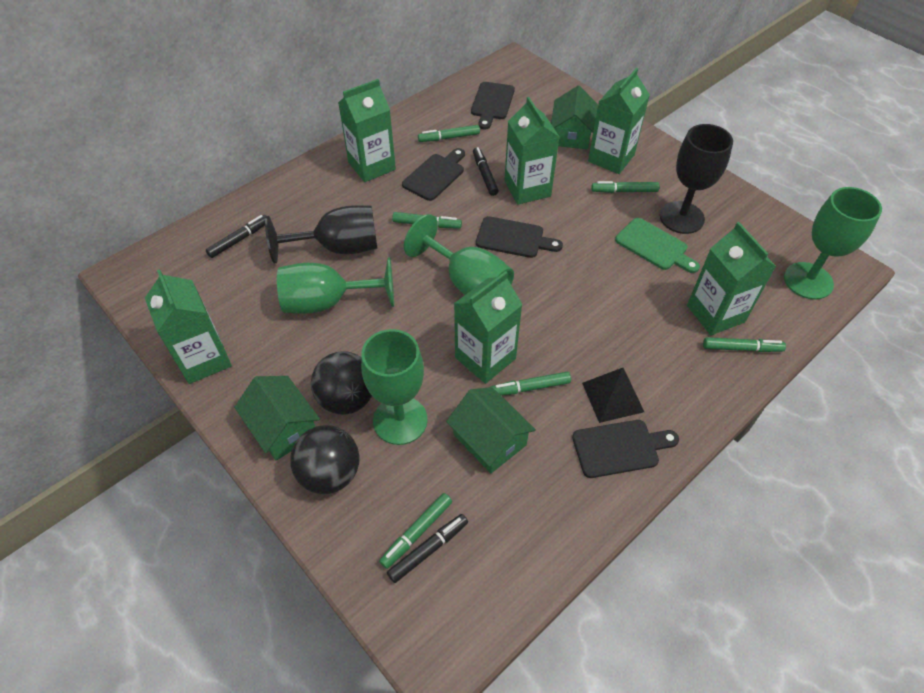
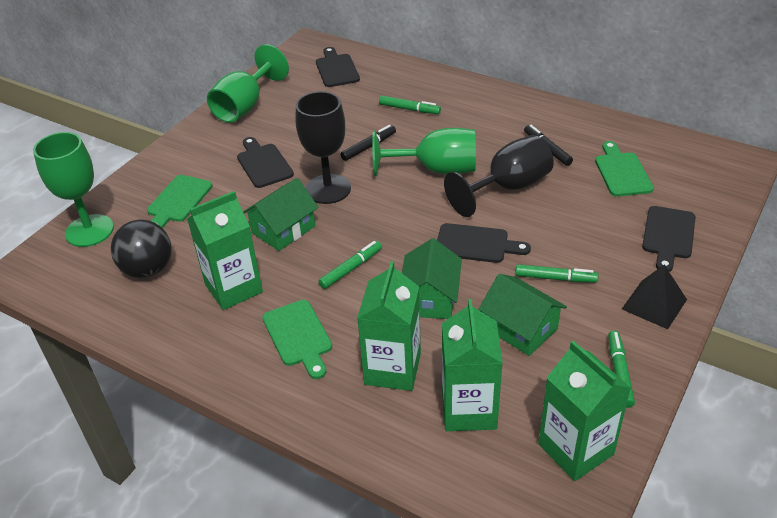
black ball: [290,425,360,494] [311,351,372,415] = 2 -> [111,220,172,278] = 1
black marker: [206,215,266,258] [387,514,468,583] [473,147,499,196] = 3 -> [340,125,396,161] [524,125,573,166] = 2
green carton: [145,269,232,384] [338,79,396,182] [454,271,523,384] [504,97,559,205] [588,68,650,174] [687,222,776,335] = 6 -> [187,191,263,310] [357,261,421,391] [442,299,503,431] [538,341,631,481] = 4
green cutting board: [615,218,700,273] = 1 -> [147,175,213,228] [262,300,332,379] [595,141,654,197] = 3
green goblet: [277,257,394,314] [361,329,428,445] [404,214,514,295] [784,187,882,300] = 4 -> [33,132,114,247] [207,44,289,123] [372,128,476,176] = 3
green marker: [379,493,452,569] [392,212,462,229] [418,125,480,142] [490,372,571,396] [591,181,660,193] [703,337,786,352] = 6 -> [318,241,382,289] [379,96,441,114] [515,264,598,283] [608,331,635,408] = 4

